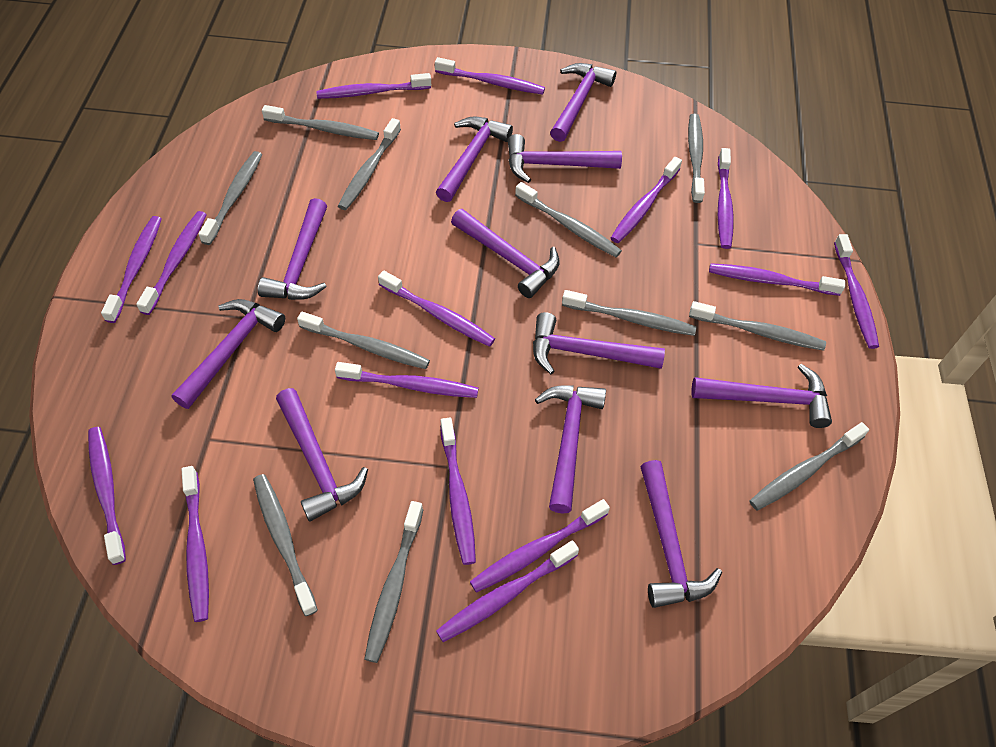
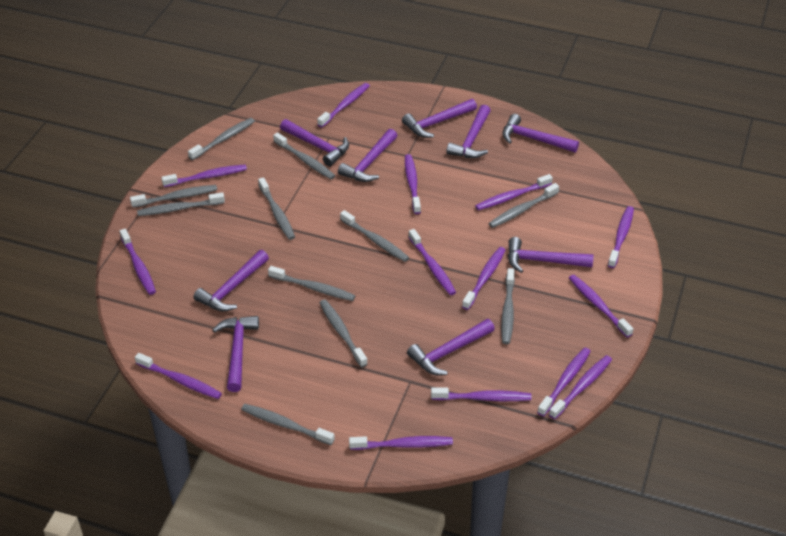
purple hammer: [171,299,285,409] [258,198,327,300] [276,388,368,522] [436,117,513,202] [451,209,559,298] [508,134,622,183] [533,312,665,374] [535,386,606,514] [550,63,616,142] [640,460,722,608] [691,364,832,428] = 11 -> [193,250,269,311] [213,316,259,392] [280,119,349,166] [338,129,398,182] [402,99,477,138] [407,319,495,375] [446,105,491,158] [502,114,579,153] [508,237,594,273] = 9
purple toothbrush: [88,427,126,565] [101,216,162,323] [136,211,207,315] [181,466,209,622] [316,73,431,99] [335,362,479,398] [378,270,495,347] [435,57,545,94] [436,540,579,642] [440,418,476,565] [470,499,610,593] [611,157,682,243] [709,263,845,296] [718,148,734,249] [834,234,879,349] = 15 -> [120,229,156,295] [135,353,222,399] [161,165,247,187] [317,83,370,128] [349,436,453,450] [405,154,421,214] [409,229,456,295] [431,387,532,401] [462,247,506,310] [475,174,553,210] [537,347,591,417] [549,355,612,419] [569,275,634,338] [608,206,634,268] = 14

